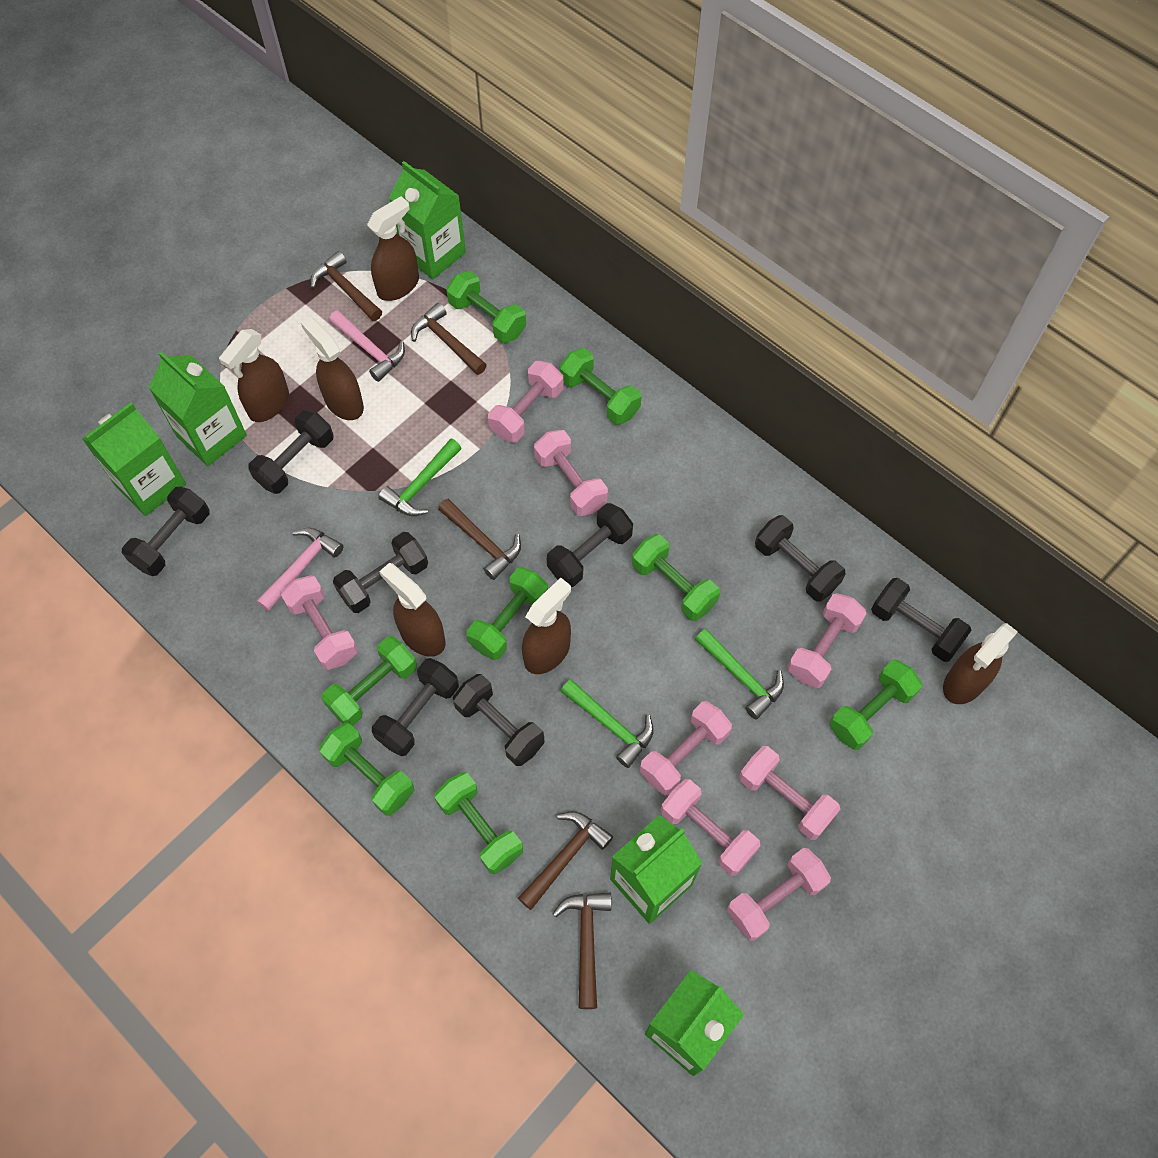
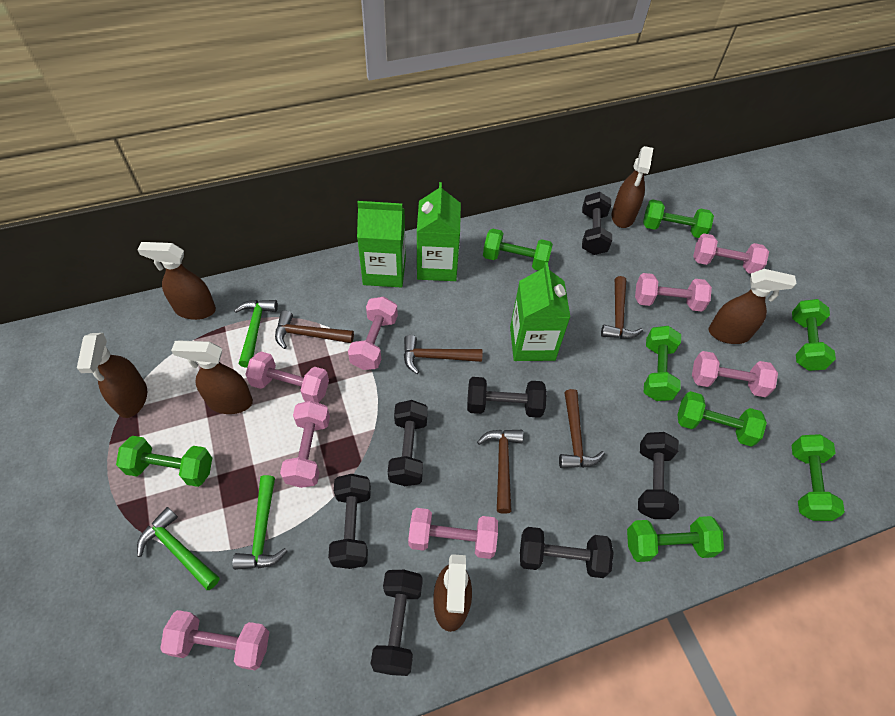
black dumbbell: [122,486,210,576] [248,410,333,494] [333,532,428,613] [372,658,459,756] [453,674,545,766] [547,503,633,587] [755,515,846,601] [871,578,971,662] = 8 -> [328,474,371,569] [371,570,422,676] [388,400,428,486] [467,377,547,418] [520,527,614,578] [582,192,612,255] [638,432,679,519] = 7
green carton: [82,402,186,516] [149,352,247,466] [389,161,466,279] [610,815,702,924] [645,970,745,1076] = 5 -> [357,201,406,287] [417,182,461,281] [510,262,571,361] = 3
pink hammer: [257,528,344,611] [329,311,405,382] = 2 -> none = 0

